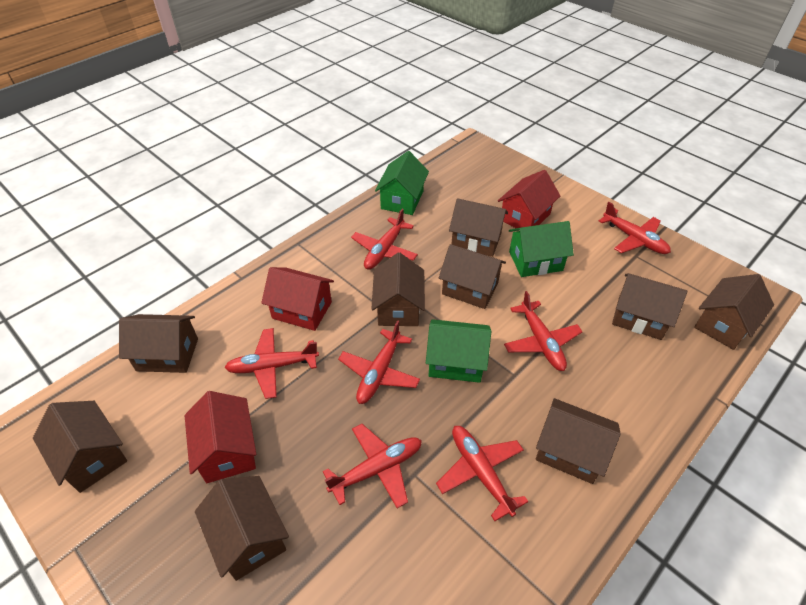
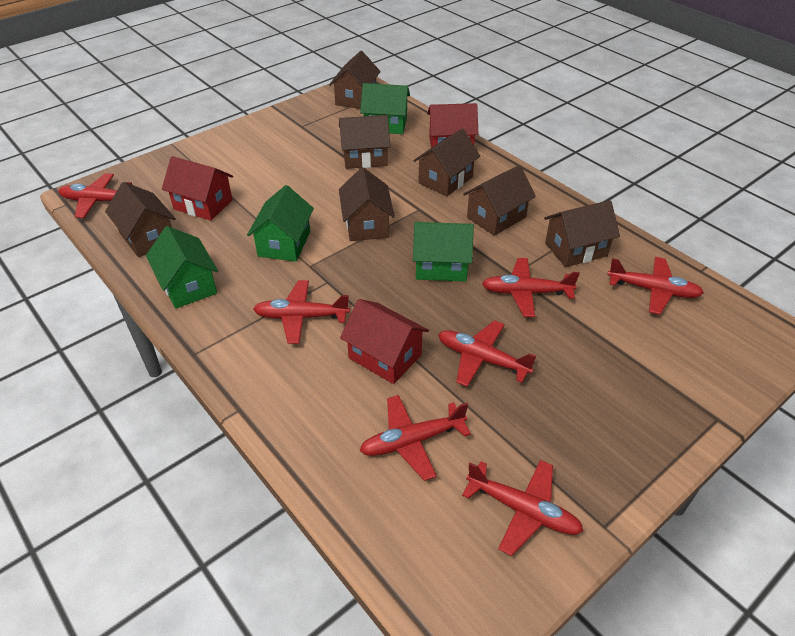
brown house: [33,401,127,493] [119,314,198,373] [195,476,289,581] [371,253,425,326] [439,244,506,309] [449,198,508,257] [536,398,621,484] [612,273,687,340] [694,274,774,350] = 9 -> [105,182,176,257] [329,51,381,109] [339,115,391,169] [339,167,395,241] [413,128,480,196] [463,165,536,236] [544,200,620,267] = 7
green house: [375,151,429,215] [426,319,491,383] [509,221,574,277] = 3 -> [146,226,218,308] [247,185,314,262] [360,83,410,134] [413,222,474,282] = 4

